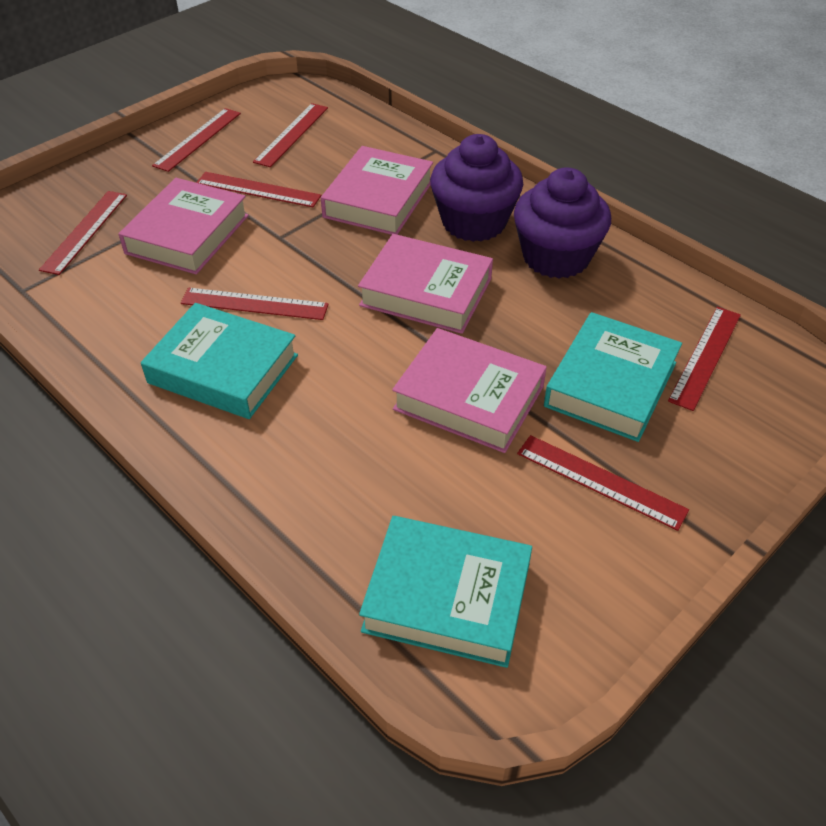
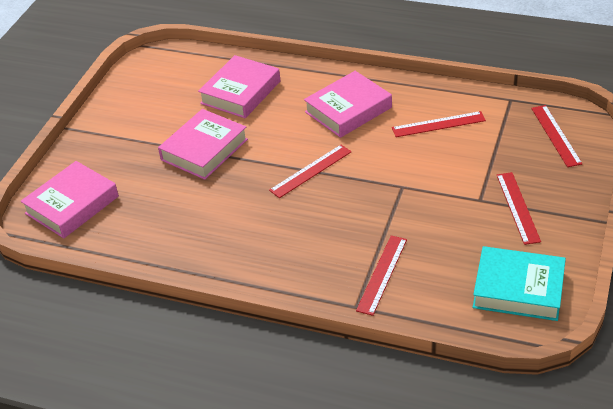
purple cupcake: [430,134,523,242] [514,167,611,278] = 2 -> none = 0
red ruler: [39,191,127,275] [152,108,241,172] [181,288,329,320] [196,172,321,207] [253,103,328,167] [517,435,689,531] [668,307,741,411] = 7 -> [269,145,352,198] [356,236,407,316] [392,111,486,137] [497,172,541,245] [531,105,583,167] = 5
turquoise book: [141,303,298,419] [359,516,532,668] [544,312,682,442] = 3 -> [473,246,566,321] = 1

